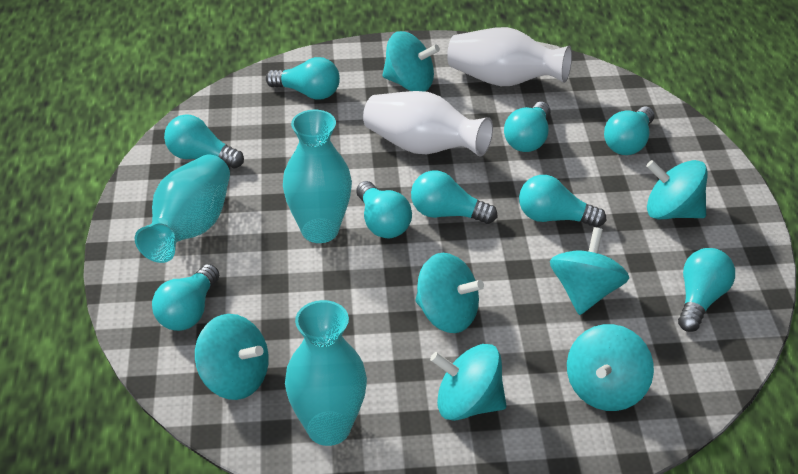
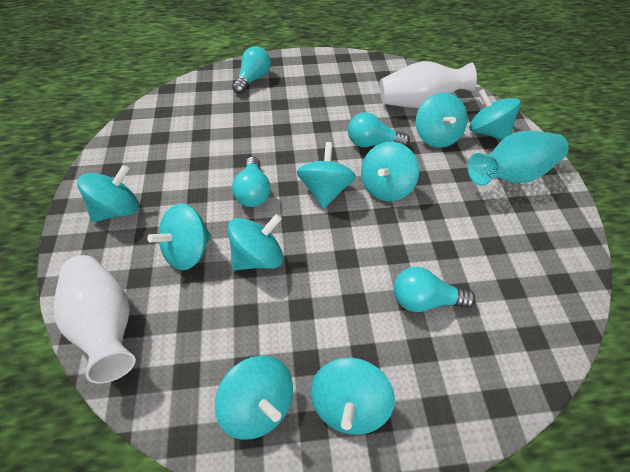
turquoise light bulb: [152,264,219,331] [164,114,244,168] [266,57,340,100] [356,181,412,238] [411,170,497,224] [504,102,550,152] [519,175,606,228] [604,106,655,155] [678,248,735,332] = 9 -> [232,46,271,94] [232,157,271,207] [348,112,410,147] [394,267,476,312] = 4
turquoise spinning top: [195,314,269,400] [382,31,440,92] [415,253,484,333] [430,344,506,421] [550,227,629,315] [567,324,654,411] [646,160,708,220] = 7 -> [77,165,139,222] [147,203,211,270] [215,356,293,440] [228,214,283,270] [297,142,356,209] [310,357,395,435] [361,142,419,202] [416,93,468,148] [469,89,521,140] = 9
turquoise vase: [134,155,230,263] [283,110,352,243] [285,300,367,446] = 3 -> [467,131,569,186] = 1

